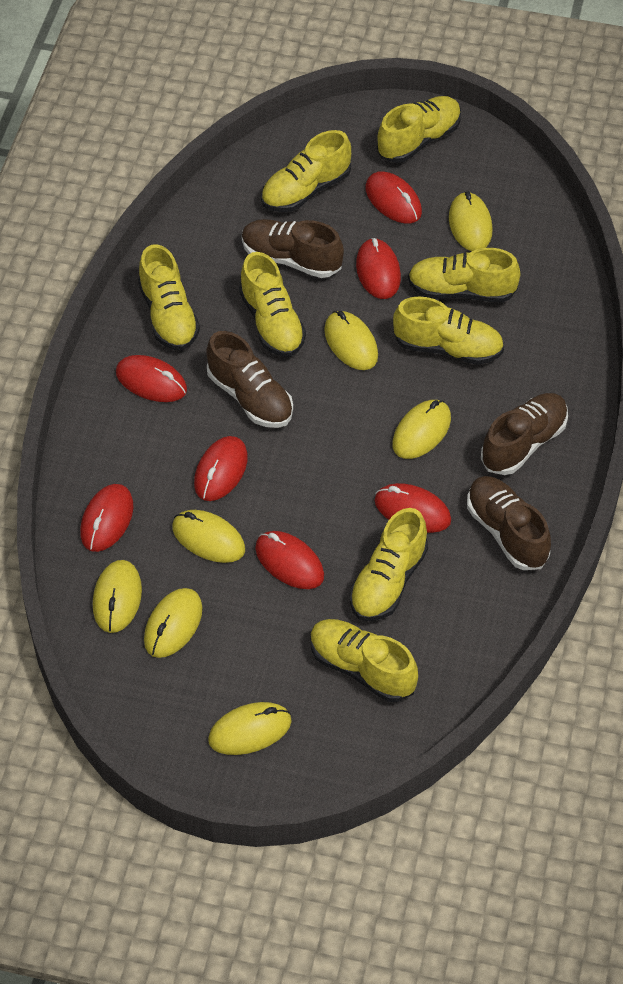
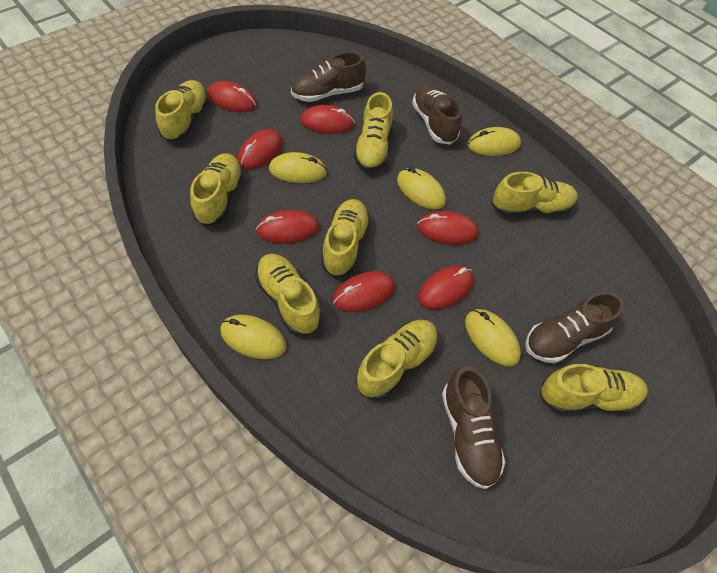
yellow mouse: [93,560,142,633] [144,588,203,658] [172,510,245,563] [208,702,292,755] [324,311,378,370] [392,400,451,459] [449,191,493,251] = 7 -> [220,315,287,359] [269,152,327,183] [397,167,446,210] [465,309,521,366] [467,127,521,156] = 5

